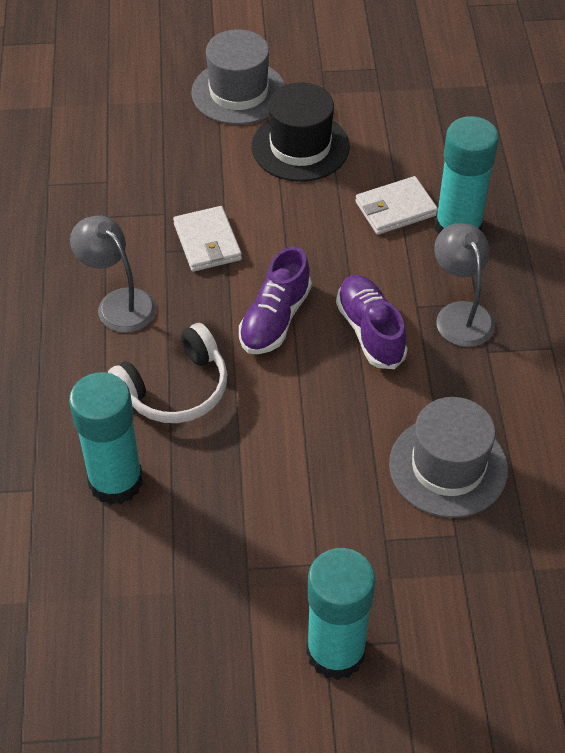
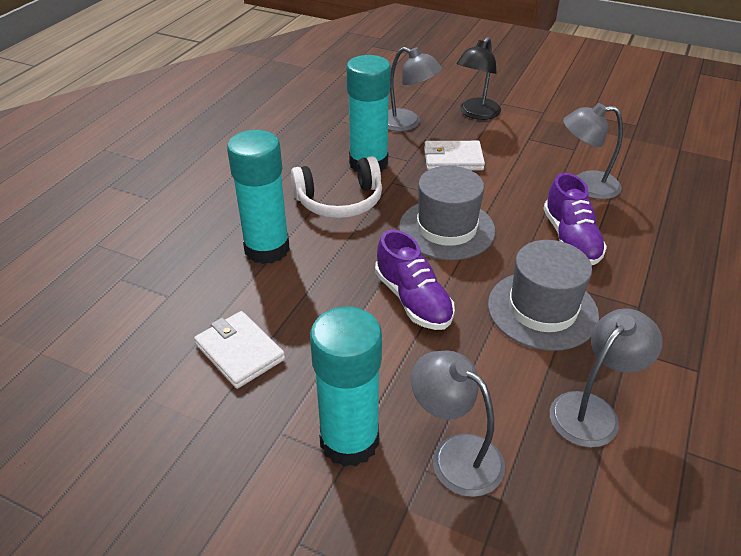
black hat: [251,82,350,182] = 1 -> none = 0
black lamp: none = 0 -> [457,37,501,120] = 1
grey lamp: [70,215,156,333] [434,223,495,347] = 2 -> [388,47,442,132] [411,351,505,497] [550,308,663,448] [563,103,623,199] = 4

